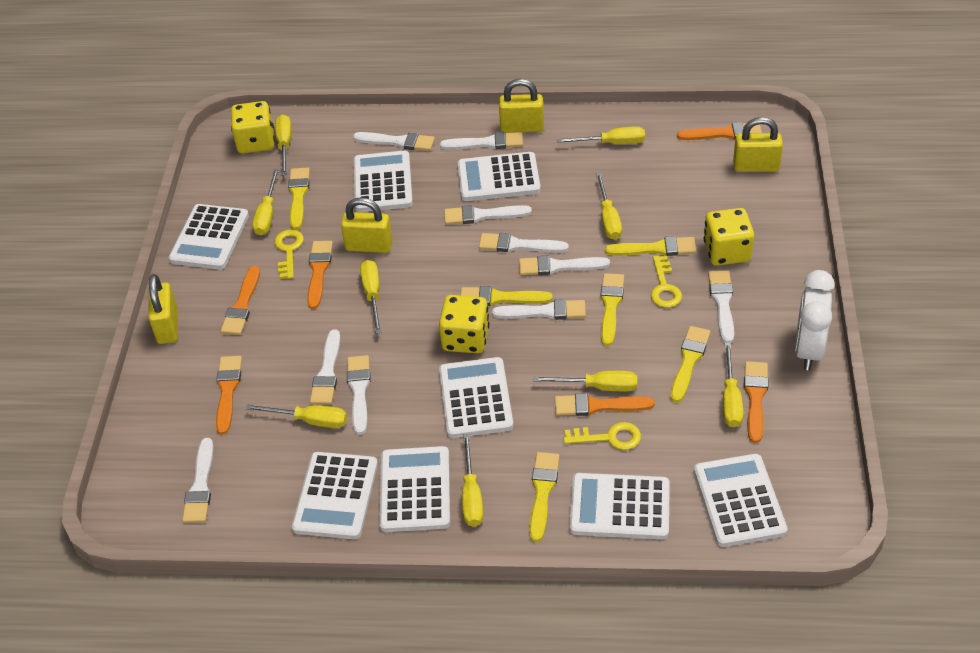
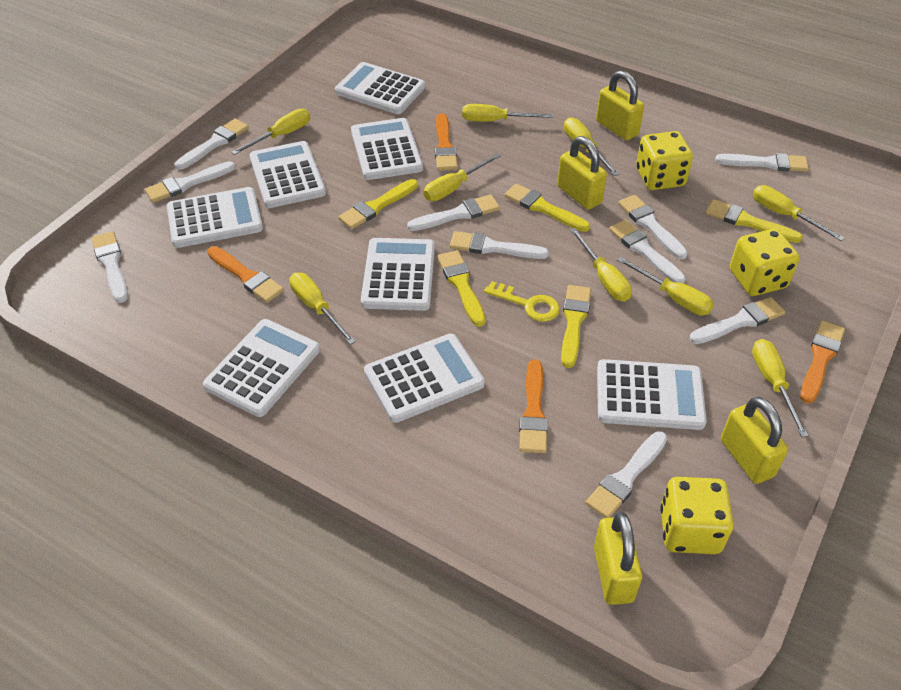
orange brush: [216,356,242,435] [221,266,260,335] [307,241,333,309] [555,393,655,416] [677,122,762,140] [744,361,768,443] = 6 -> [207,246,284,303] [435,113,458,170] [519,359,548,453] [800,320,845,403] = 4
white clock: [795,270,835,370] = 1 -> none = 0
yellow brush: [288,168,310,230] [460,286,553,306] [529,452,560,542] [601,273,624,346] [605,236,696,256] [671,326,710,403] = 6 -> [338,179,418,229] [437,250,486,327] [504,183,590,232] [561,285,591,368] [705,199,803,243] = 5
yellow key: [274,230,304,279] [564,422,641,450] [651,256,682,308] = 3 -> [484,281,560,322] = 1

